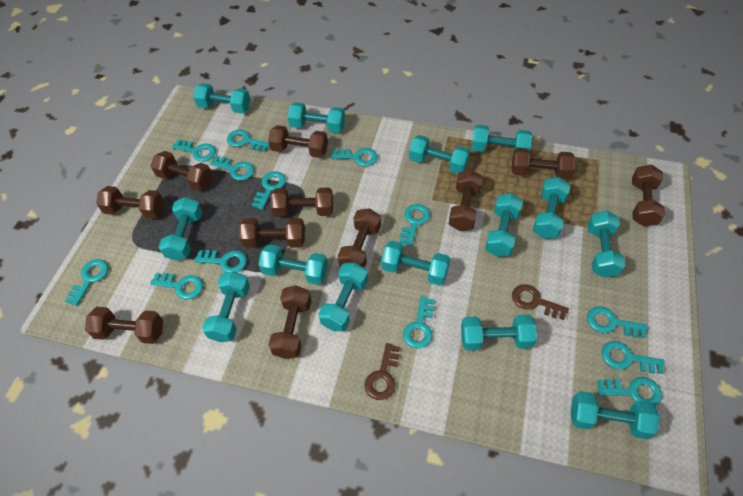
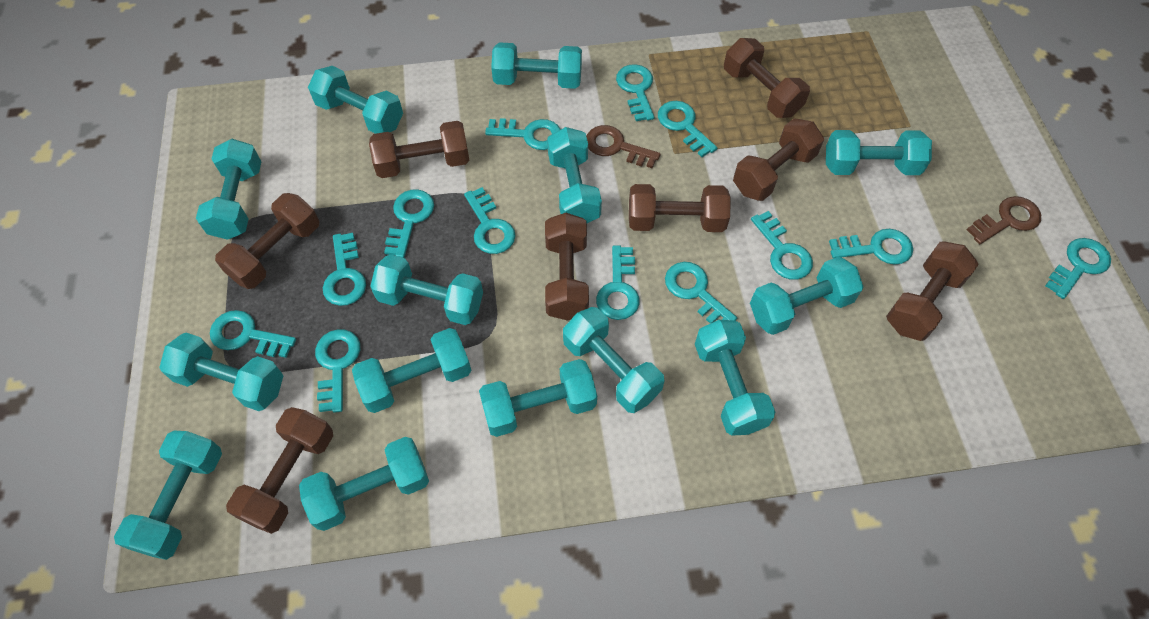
brown dumbbell: [85,307,163,344] [96,186,164,219] [151,151,213,191] [239,218,305,248] [268,125,328,158] [268,285,311,359] [270,188,333,217] [338,208,381,268] [449,170,483,231] [511,148,576,180] [632,165,665,227] = 11 -> [215,193,319,289] [226,407,333,534] [369,121,470,178] [545,213,589,321] [629,184,731,232] [724,38,810,118] [733,118,824,201] [886,241,979,341] = 8

